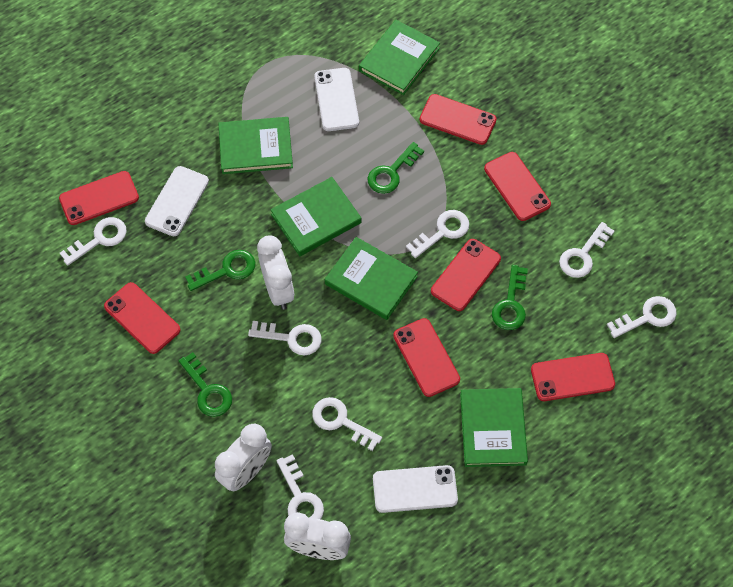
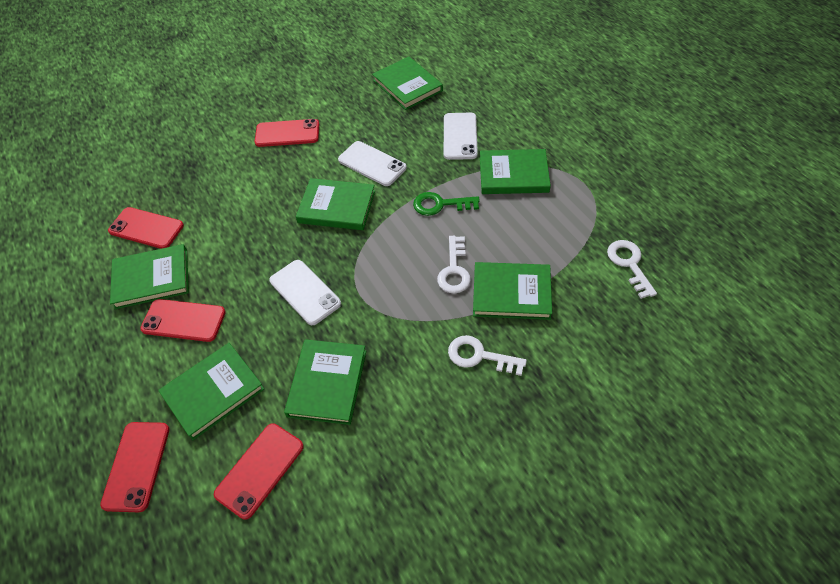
green book: [218,117,293,174] [271,177,362,256] [324,237,418,320] [359,20,440,95] [460,388,528,467] = 5 -> [110,244,189,309] [158,343,264,440] [284,339,366,425] [296,178,375,230] [372,57,443,110] [473,262,552,320] [480,149,551,194] = 7
green key: [179,352,232,417] [185,250,255,291] [368,142,424,194] [492,265,528,330] = 4 -> [413,192,480,216] = 1
red phone: [59,171,139,225] [104,282,180,354] [393,318,460,397] [420,94,497,145] [431,239,501,311] [484,152,551,221] [531,353,615,401] = 7 -> [100,422,170,512] [108,207,184,249] [140,299,226,342] [214,423,304,520] [255,119,319,147] = 5
white clock: [215,424,272,491] [257,235,294,310] [284,512,351,560] = 3 -> none = 0
white key: [60,217,127,266] [248,321,322,355] [276,454,324,519] [312,397,382,451] [406,210,469,258] [559,222,614,278] [607,296,677,338] = 7 -> [437,236,471,294] [448,335,527,376] [607,240,657,299] = 3

